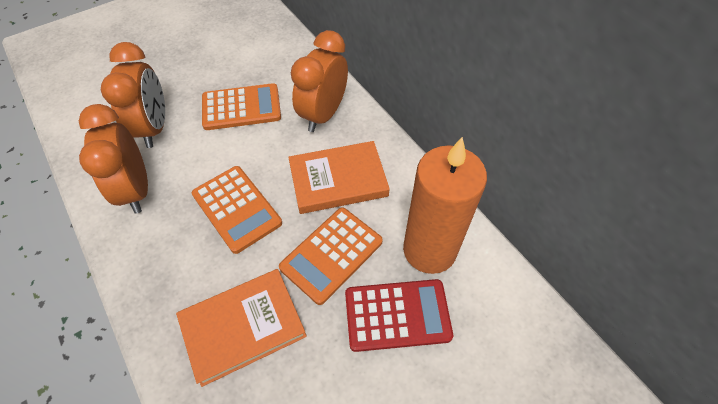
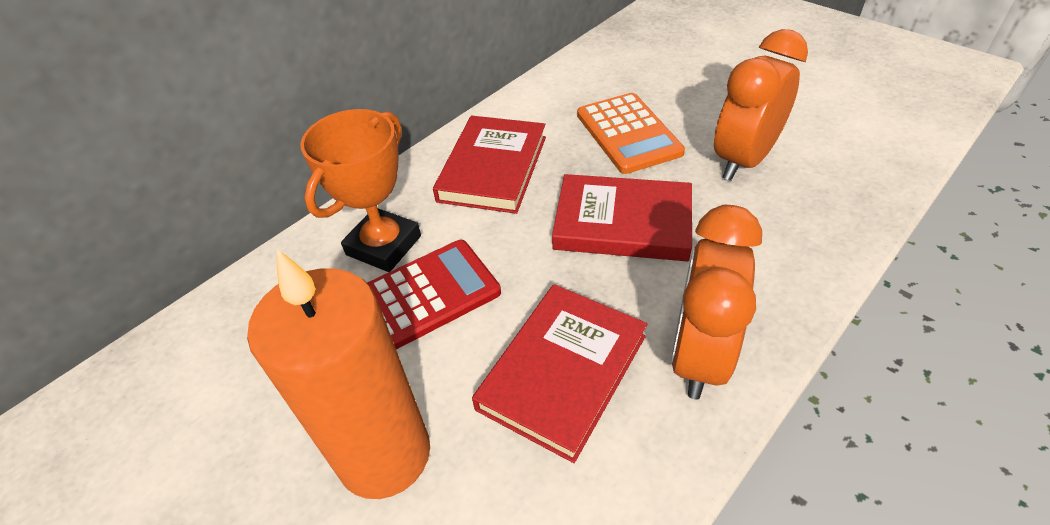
orange book: [176,269,307,387] [288,141,390,214] = 2 -> none = 0
orange calculator: [192,166,282,254] [202,83,281,130] [279,207,383,305] = 3 -> [577,93,685,174] = 1
orange clock: [79,104,148,214] [101,42,165,148] [291,30,348,132] = 3 -> [671,205,762,400] [714,29,808,181] = 2
orange trophy: none = 0 -> [300,109,421,272] = 1
red book: none = 0 -> [433,116,546,214] [472,284,647,463] [552,174,692,261] = 3

